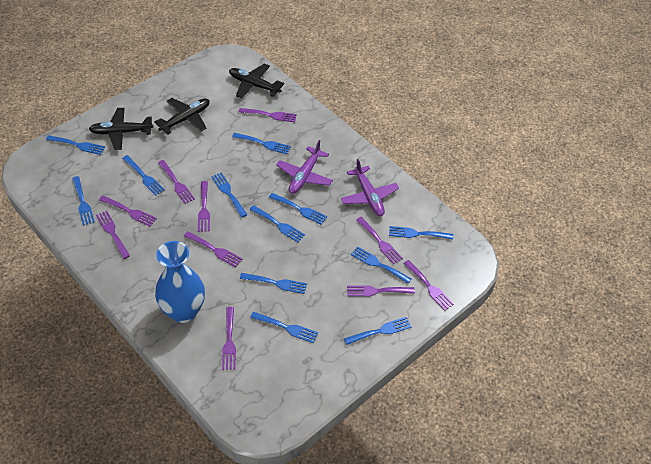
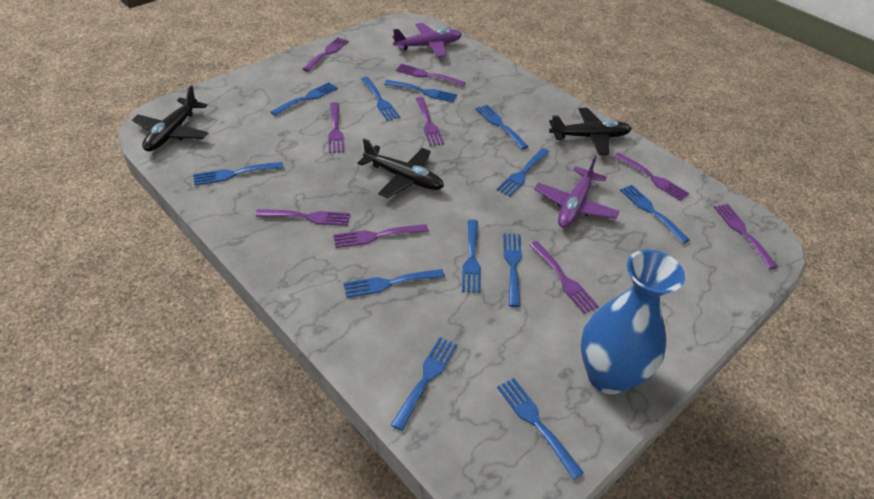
purple fork: [96,211,130,259] [99,195,157,227] [158,160,195,204] [184,231,242,267] [198,181,210,232] [222,307,236,370] [239,108,297,122] [347,285,415,297] [356,217,403,264] [403,260,454,311] = 10 -> [255,209,350,226] [303,37,348,72] [328,102,344,153] [333,224,428,248] [396,64,466,87] [415,97,444,146] [529,241,599,314] [613,152,690,201] [714,204,778,269] = 9

